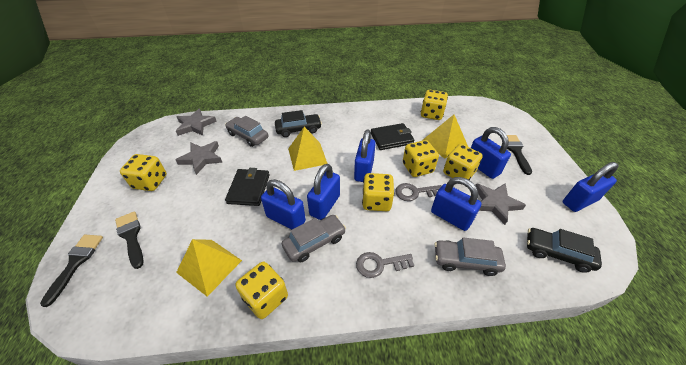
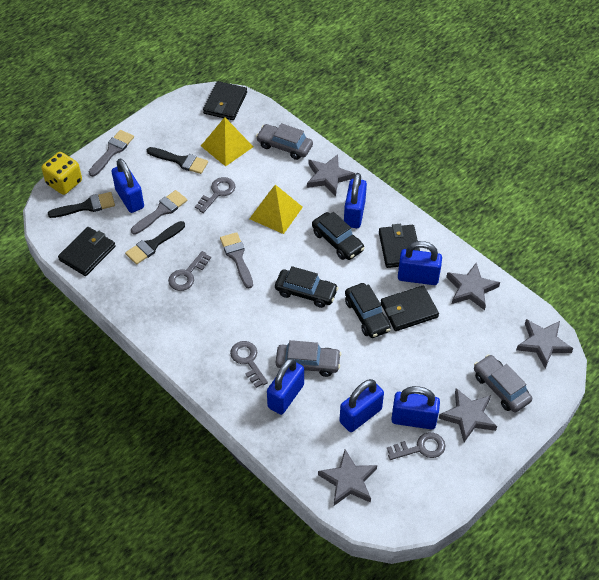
black car: [275,110,322,137] [527,228,602,273] = 2 -> [275,266,339,308] [312,212,365,260] [345,283,391,338] = 3
black wallet: [225,168,270,206] [371,123,415,150] = 2 -> [58,227,116,276] [203,81,247,120] [379,224,420,268] [380,285,439,331] = 4
grey brush: none = 0 -> [89,130,134,177] [131,190,187,235] [220,232,253,288] = 3
grey key: [356,252,414,278] [395,183,442,201] = 2 -> [168,251,211,291] [195,177,235,213] [230,341,268,388] [387,432,446,460] = 4
grey star: [176,109,217,136] [176,141,222,175] [475,183,526,225] = 3 -> [307,154,355,196] [318,450,377,506] [439,388,497,442] [446,263,500,310] [516,319,573,368] = 5
yellow dice: [120,154,167,191] [235,262,288,319] [362,173,394,211] [403,140,439,177] [421,90,448,120] [443,144,483,180] = 6 -> [41,152,82,195] = 1
yellow pyramid: [176,239,242,297] [288,127,328,171] [422,115,468,159] = 3 -> [201,117,253,166] [249,185,303,234] = 2

